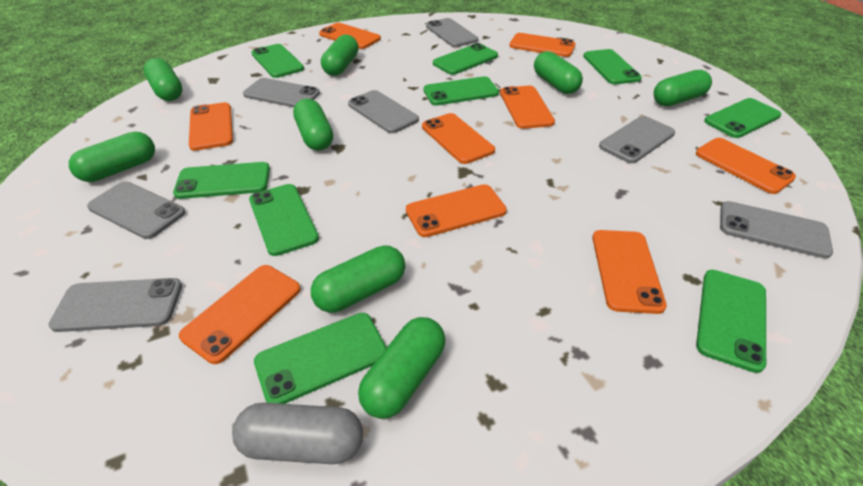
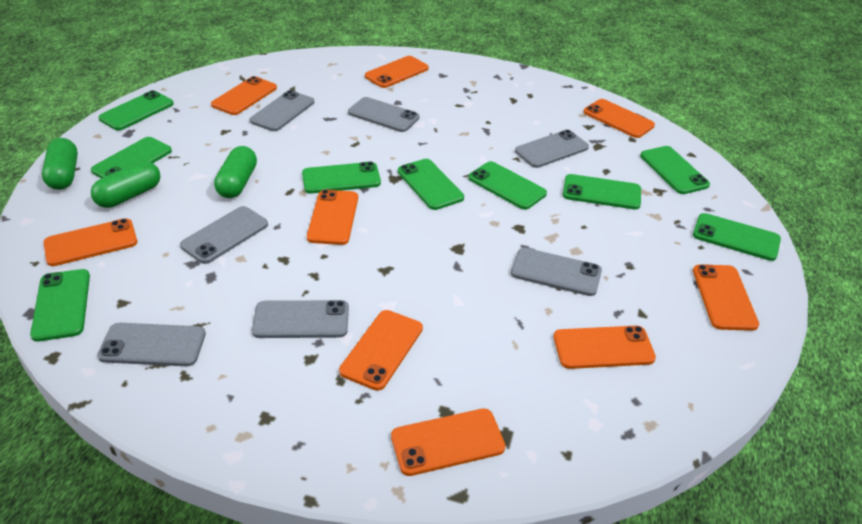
green capsule: [69,132,155,182] [144,58,182,101] [293,99,333,151] [311,245,405,312] [321,34,359,76] [358,317,445,419] [534,51,583,94] [654,70,712,106] = 8 -> [42,138,78,190] [91,161,160,208] [214,146,257,198] = 3
grey capsule: [232,403,363,464] = 1 -> none = 0

